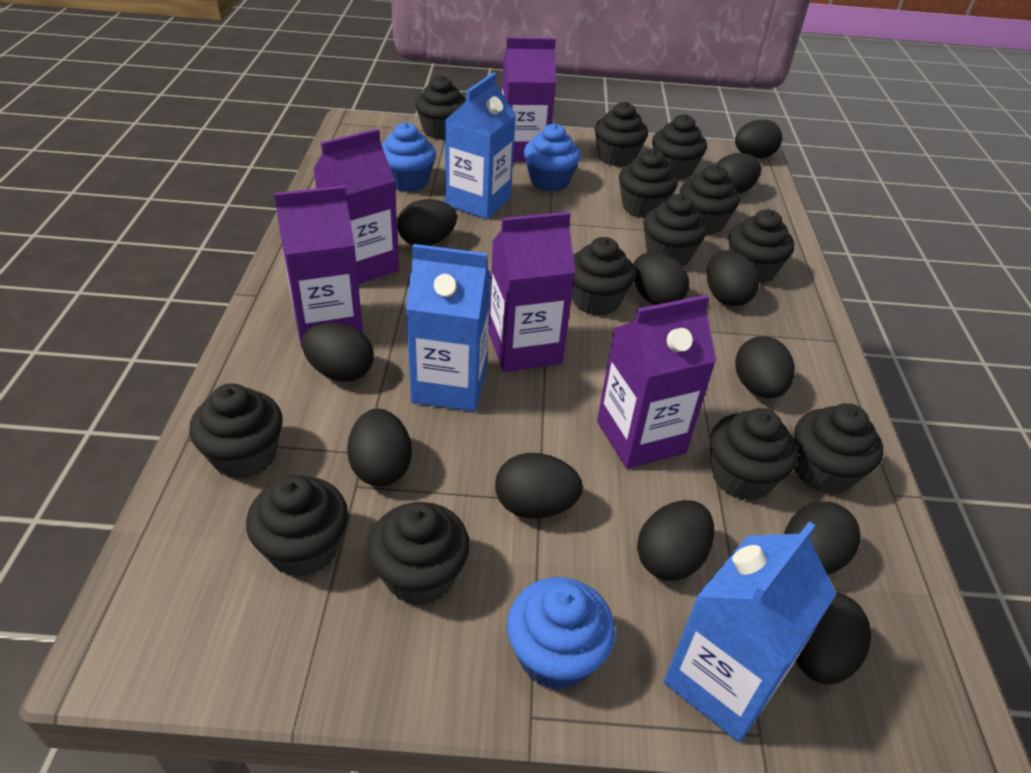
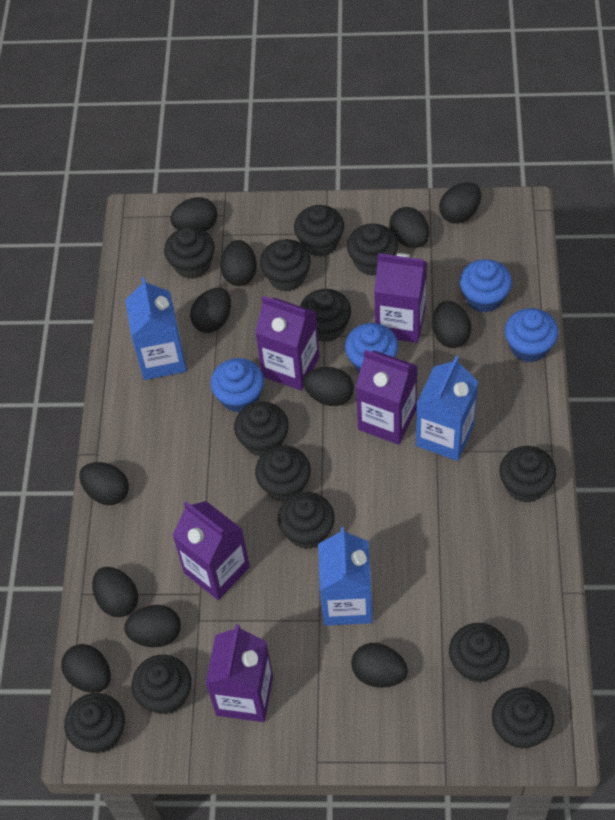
blue cupcake: [381,122,436,192] [507,577,615,690] [524,123,581,191] = 3 -> [210,358,264,413] [345,323,398,373] [460,259,512,313] [505,308,558,362] = 4

